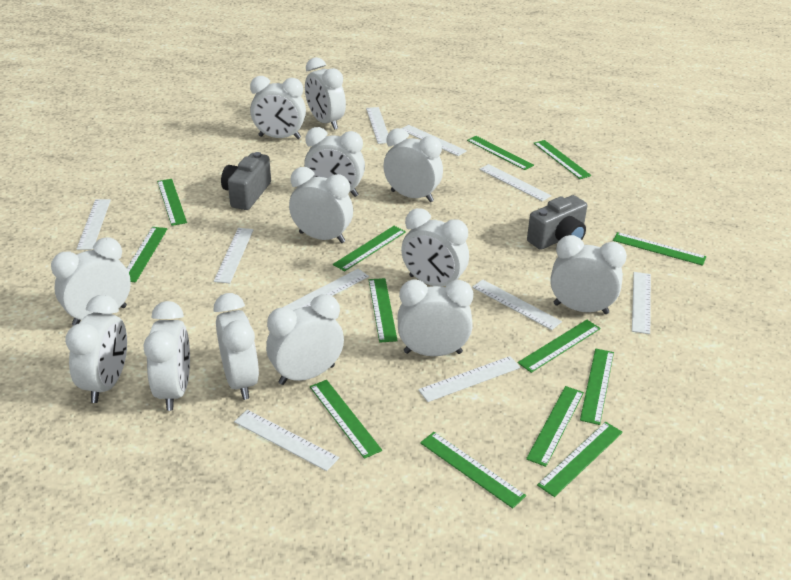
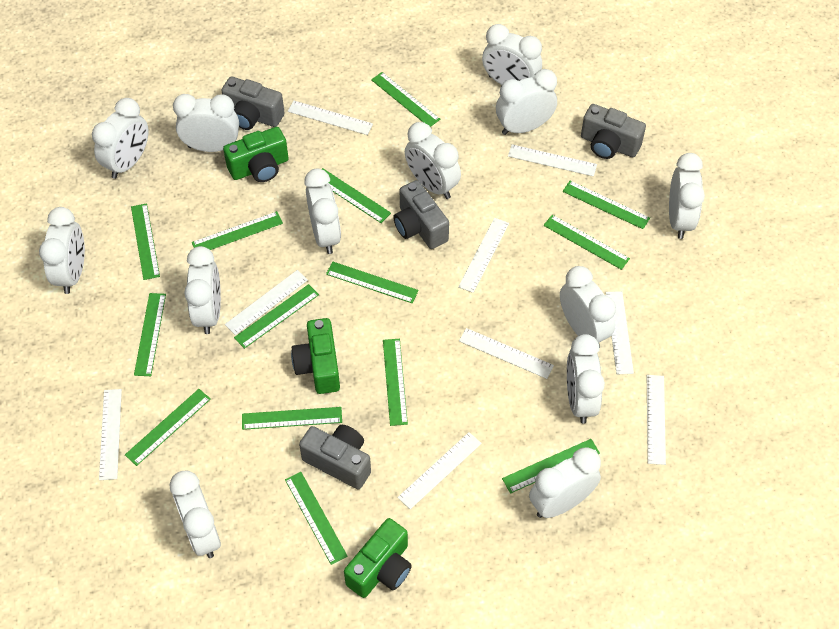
green camera: none = 0 -> [223,127,289,182] [291,318,340,394] [344,518,412,598] = 3
green ruler: [126,227,168,282] [157,179,187,226] [310,380,382,459] [333,226,406,271] [369,278,398,343] [420,432,526,508] [467,136,534,170] [518,320,601,373] [526,386,584,467] [533,140,592,179] [537,422,623,497] [580,348,614,425] [613,232,706,266] = 13 -> [125,389,211,466] [131,203,160,280] [134,293,166,376] [192,211,283,250] [234,284,319,349] [242,407,342,430] [285,472,348,565] [322,168,391,223] [326,261,419,303] [371,72,440,127] [383,339,408,426] [502,439,600,494] [543,215,630,270] [563,181,650,229] = 14
grey camera: [221,152,271,210] [527,195,587,250] = 2 -> [221,76,285,130] [299,425,371,489] [393,180,449,249] [581,104,646,159] = 4
white ruler: [77,199,111,250] [214,228,253,283] [234,410,339,471] [284,269,369,310] [366,107,388,144] [401,125,467,156] [418,356,520,402] [472,279,562,330] [479,164,552,201] [632,272,651,334] = 10 -> [99,389,122,480] [225,270,308,335] [288,101,373,135] [397,432,482,509] [458,218,509,293] [459,328,554,379] [508,144,597,176] [606,291,634,374] [647,375,666,465] = 9

